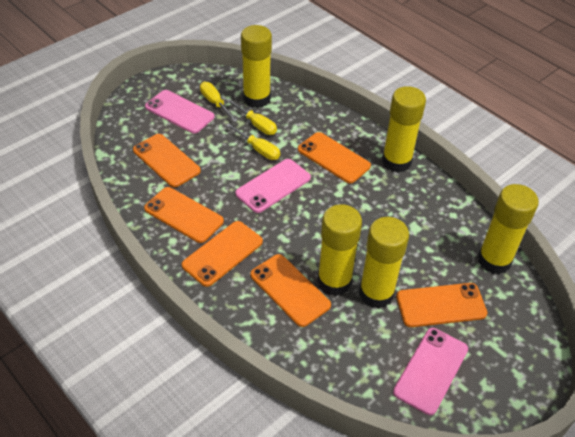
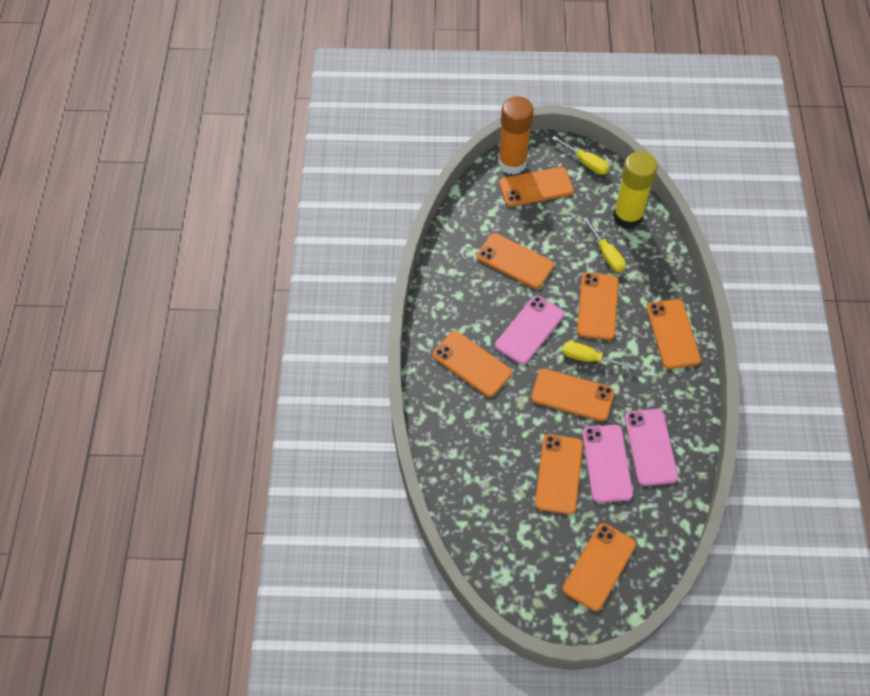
orange glue stick: none = 0 -> [498,96,534,174] = 1
orange phone: [133,134,201,187] [144,187,224,243] [182,221,263,287] [250,254,331,327] [298,132,371,183] [396,283,487,327] = 6 -> [433,331,512,397] [477,233,554,289] [499,167,574,207] [531,369,614,422] [535,434,583,515] [563,523,636,611] [577,272,619,340] [647,299,701,369] = 8
yellow glue stick: [241,25,272,108] [317,204,362,296] [359,217,409,308] [382,86,426,173] [478,184,539,274] = 5 -> [613,151,658,229] = 1

